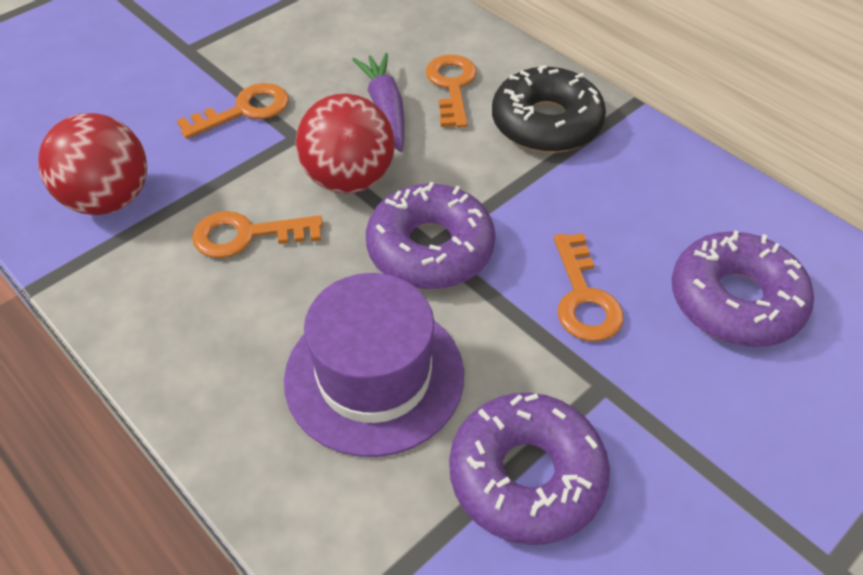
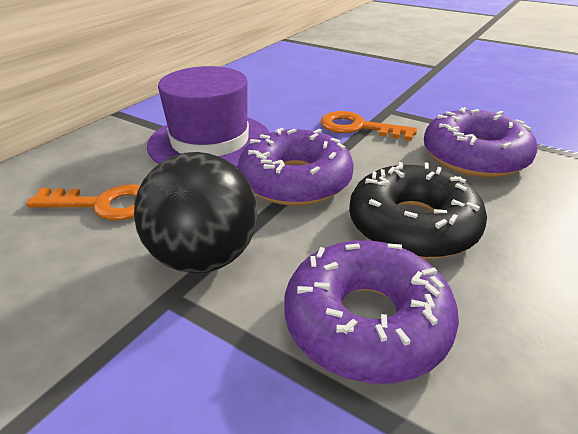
black ball: none = 0 -> [134,152,257,273] = 1
orange key: [177,83,288,139] [192,211,323,258] [425,55,477,128] [554,233,624,341] = 4 -> [26,184,141,220] [320,111,417,141] = 2
purple carrot: [352,53,404,152] = 1 -> none = 0
red ball: [38,113,147,215] [295,93,395,194] = 2 -> none = 0

